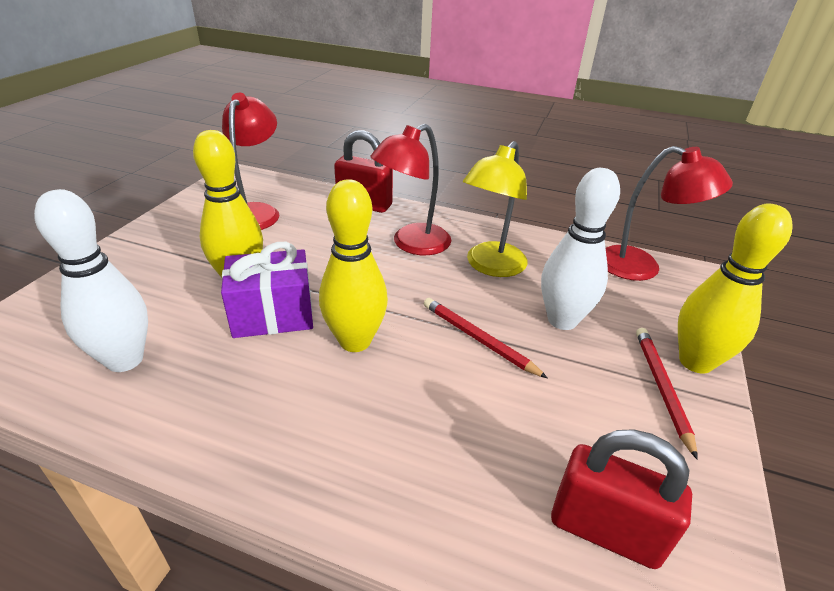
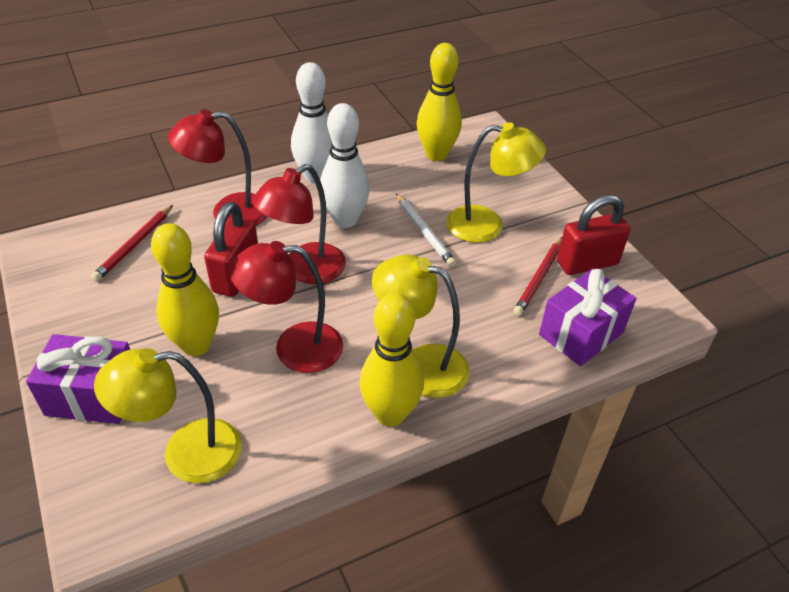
purple gift: [221,242,313,338] = 1 -> [26,334,130,424] [539,268,636,366] = 2
white pencil: none = 0 -> [396,193,456,267] = 1
yellow lamp: [463,141,528,277] = 1 -> [94,348,242,483] [372,254,470,398] [446,122,546,243] = 3

